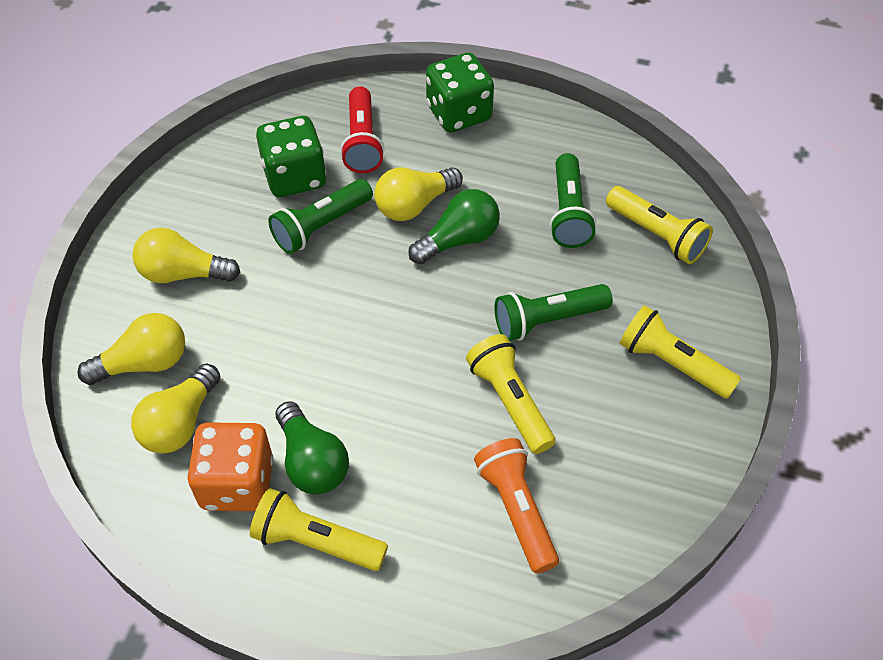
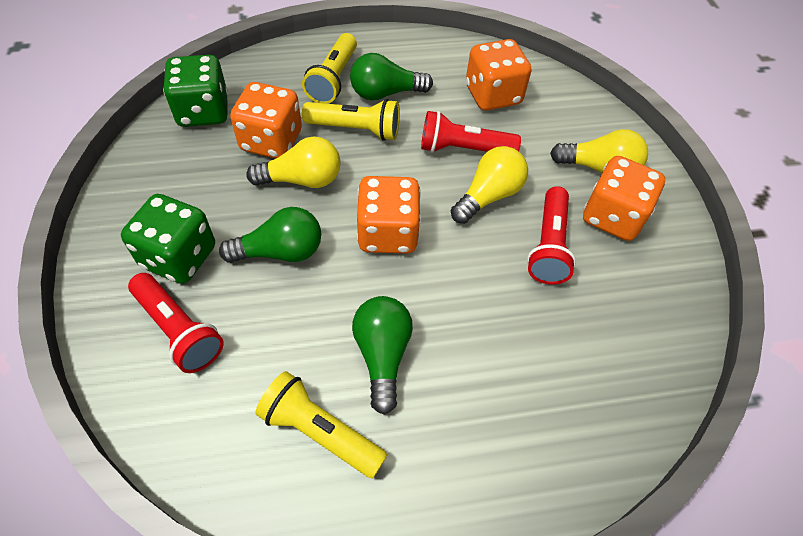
green flashlight: [268,179,373,254] [494,284,613,341] [550,153,596,248] = 3 -> none = 0
green light bulb: [276,401,349,495] [408,189,500,264] = 2 -> [219,207,321,263] [350,53,433,100] [352,296,413,415] = 3
orange dice: [187,422,274,511] = 1 -> [230,82,302,159] [357,176,421,253] [466,39,531,111] [583,156,665,241] = 4
orange flashlight: [474,438,559,574] = 1 -> none = 0
red flashlight: [340,86,384,173] = 1 -> [128,273,224,373] [421,111,521,153] [527,186,576,285] = 3
yellow flashlight: [250,488,388,571] [466,334,556,454] [606,186,713,264] [620,305,741,399] = 4 -> [255,371,387,478] [302,33,357,104] [302,99,400,141] = 3
yellow light bulb: [77,313,185,385] [131,363,221,454] [132,228,240,283] [374,167,463,221] = 4 -> [247,137,341,188] [451,146,528,224] [550,129,648,173] = 3

